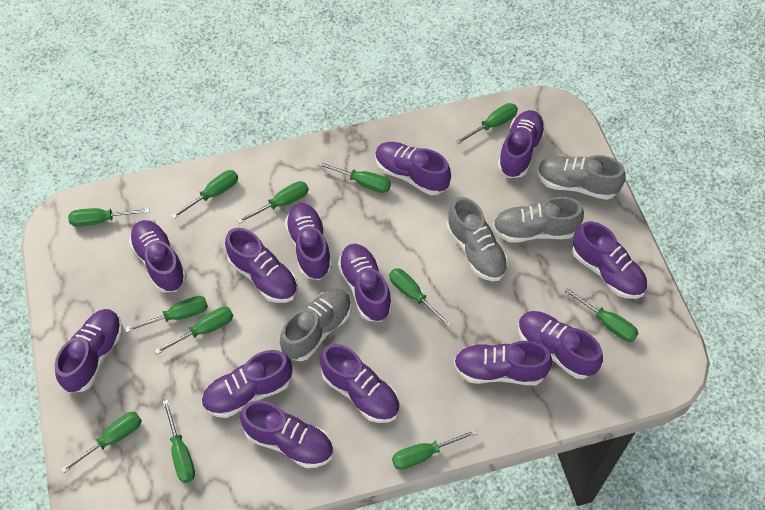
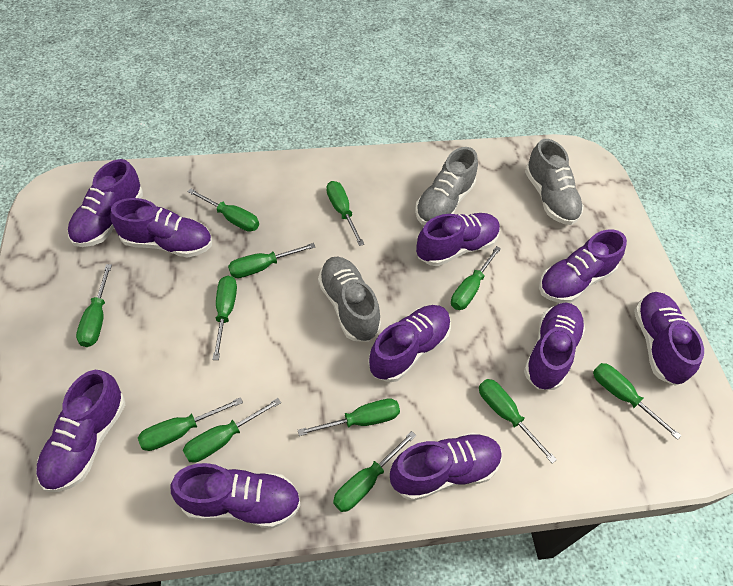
grey shoe: [280,288,352,361] [447,197,508,281] [493,197,584,243] [537,155,626,200] = 4 -> [318,257,381,342] [415,147,478,225] [525,139,584,225] = 3
purple shoe: [55,309,123,393] [129,220,187,293] [201,350,292,418] [225,228,298,303] [240,400,333,468] [285,203,332,280] [320,344,400,423] [338,244,392,322] [375,142,451,195] [454,341,552,385] [498,110,546,178] [518,311,603,379] [572,221,647,299] = 13 -> [36,370,125,492] [68,159,143,247] [110,198,212,258] [170,463,301,528] [368,305,451,382] [390,432,502,501] [416,213,500,266] [524,302,585,390] [539,229,627,303] [634,292,704,386] = 10

